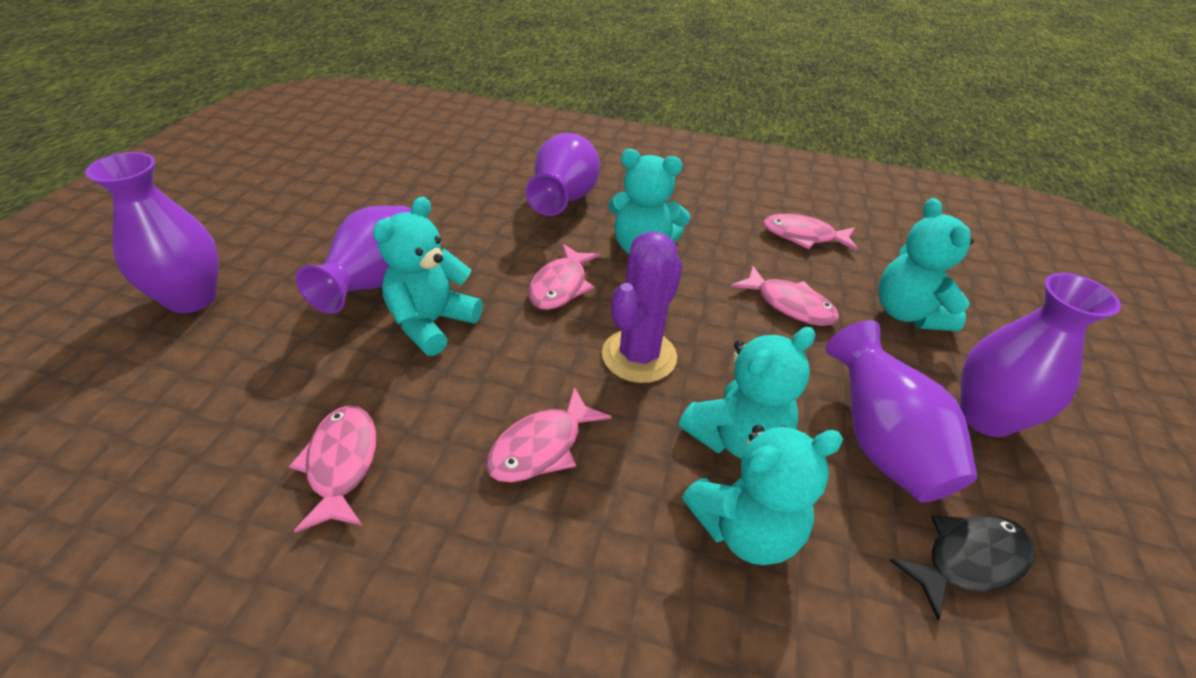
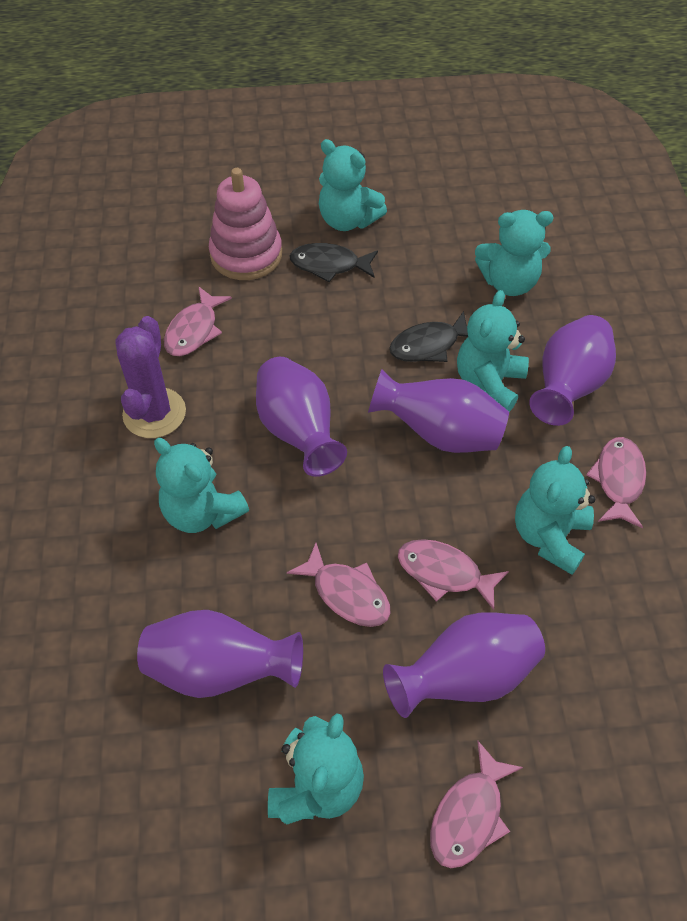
black fish: [889,515,1035,620] = 1 -> [290,243,378,282] [389,311,468,362] = 2
pink stacking toy: none = 0 -> [209,168,282,280] = 1
turquoise teddy bear: [373,197,483,356] [609,149,690,254] [679,327,815,458] [682,425,844,565] [879,198,974,331] = 5 -> [154,438,249,533] [268,713,364,824] [319,139,387,231] [457,290,529,412] [475,210,554,296] [515,446,595,575] = 6

